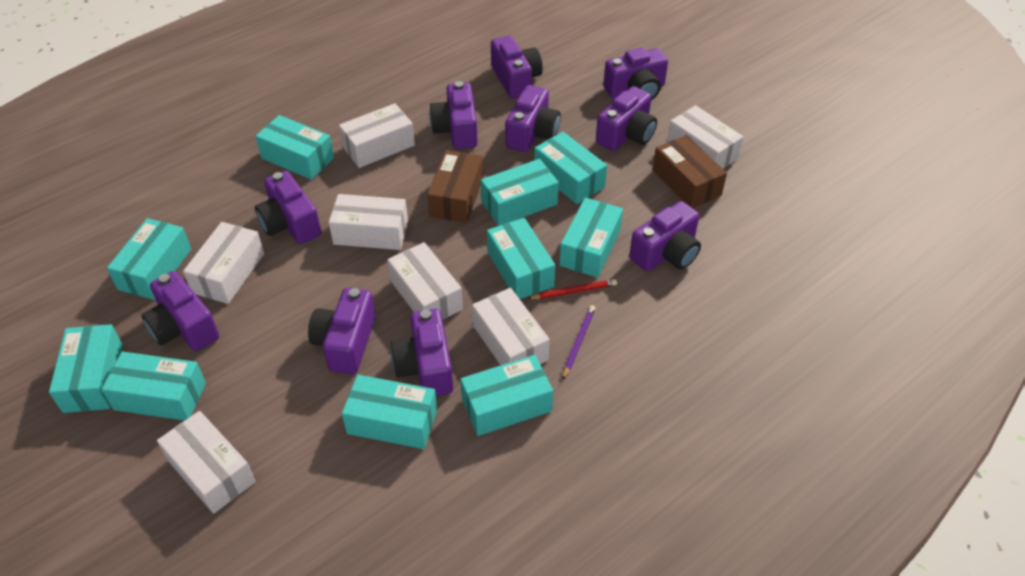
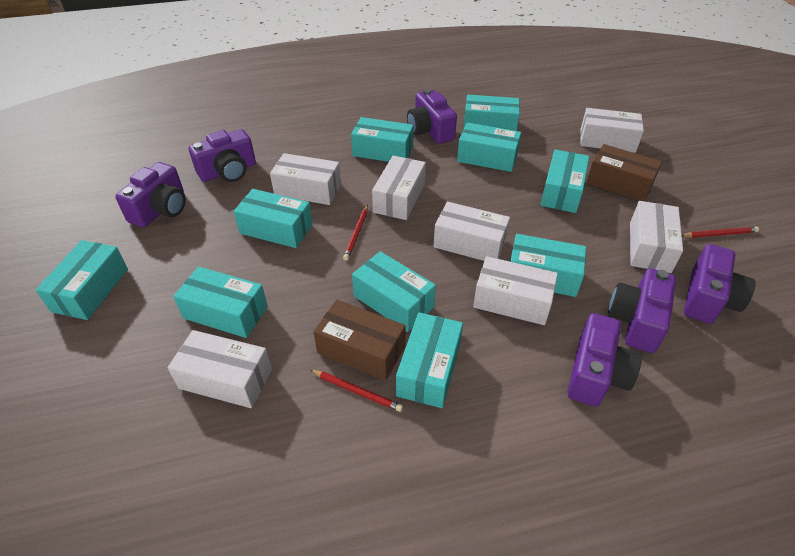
purple camera: [141,271,219,351] [255,171,322,244] [308,288,376,374] [390,309,453,396] [429,81,478,149] [491,36,543,98] [505,85,561,152] [596,86,657,151] [603,48,668,100] [629,201,701,271] = 10 -> [115,162,186,227] [189,129,256,182] [407,89,457,144] [567,313,642,407] [608,268,676,353] [684,244,756,324] = 6
purple pencil: [562,305,596,380] = 1 -> none = 0
red pencil: [527,279,617,299] = 1 -> [310,370,403,412] [343,205,368,260] [682,227,759,238] = 3

